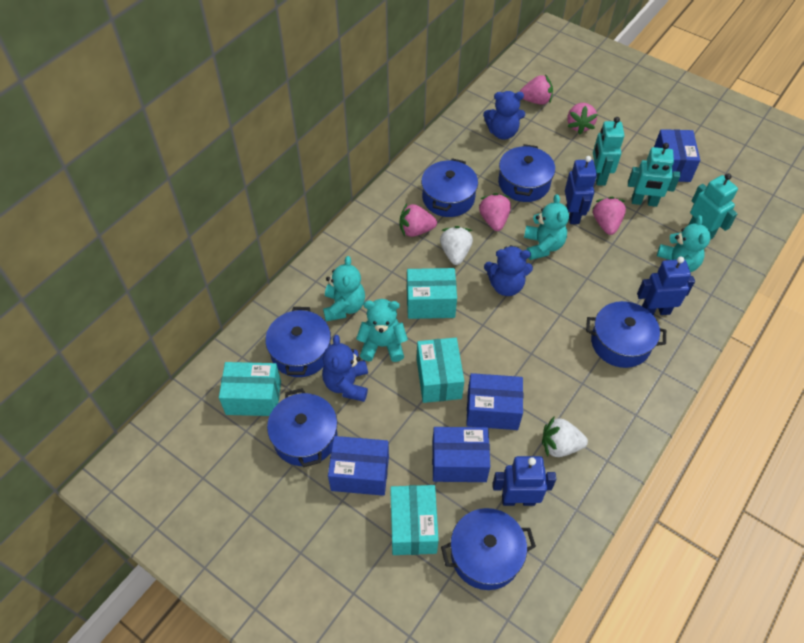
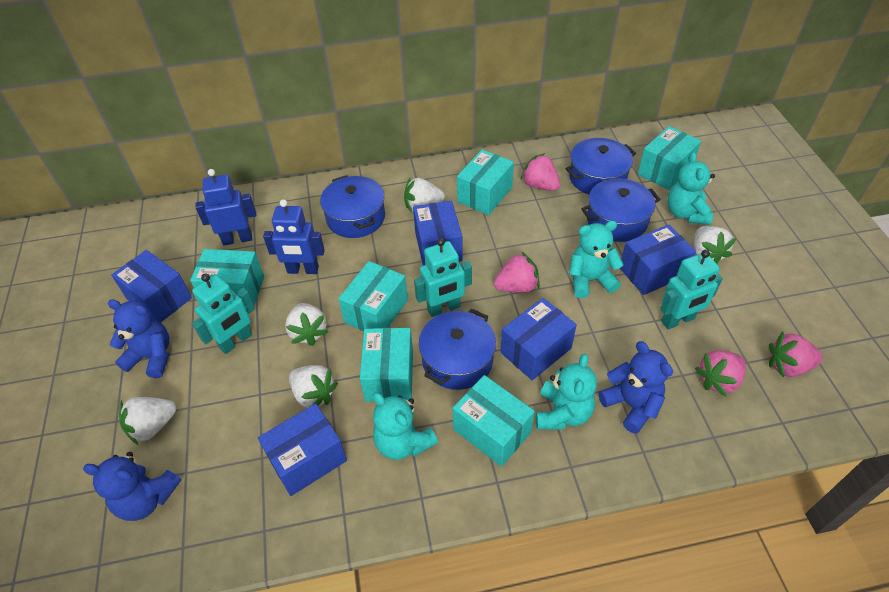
blue box: [328,436,389,496] [432,427,490,482] [466,373,523,430] [654,129,700,182] = 4 -> [111,250,192,323] [258,404,347,496] [413,201,463,265] [500,298,577,380] [620,225,696,295] = 5
blue pot: [265,307,331,377] [267,388,338,467] [421,158,478,217] [441,508,536,590] [498,144,555,202] [586,301,666,368] = 6 -> [320,175,385,238] [419,308,496,390] [565,138,636,194] [581,178,661,242] = 4
blue robot: [493,456,556,506] [565,156,597,224] [637,256,695,315] = 3 -> [195,169,256,246] [263,199,325,274] = 2
pink strawberry: [400,203,437,237] [479,193,511,231] [519,74,553,105] [567,103,598,134] [592,197,626,235] = 5 -> [494,252,540,293] [521,153,560,191] [695,350,746,397] [769,332,823,378] = 4
turquoise box: [219,362,281,416] [390,485,439,555] [407,268,457,319] [417,338,464,403] = 4 -> [190,249,264,305] [338,261,408,332] [360,328,413,402] [453,375,535,467] [457,150,514,215] [638,126,701,190] = 6
white strawberry: [440,226,473,265] [542,417,588,457] = 2 -> [119,397,176,445] [285,303,328,346] [289,365,338,408] [404,178,445,213] [694,226,736,264] = 5

